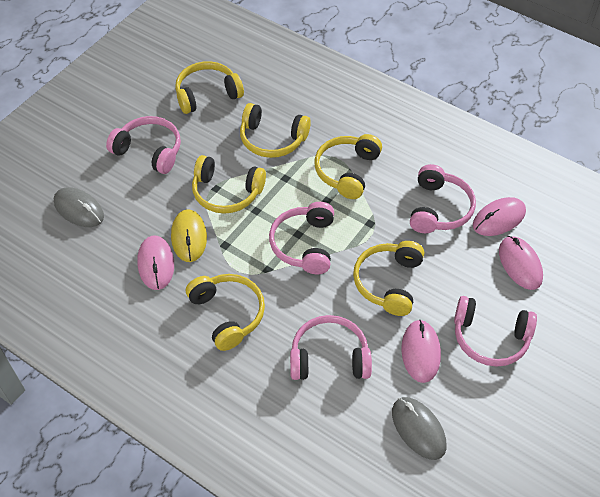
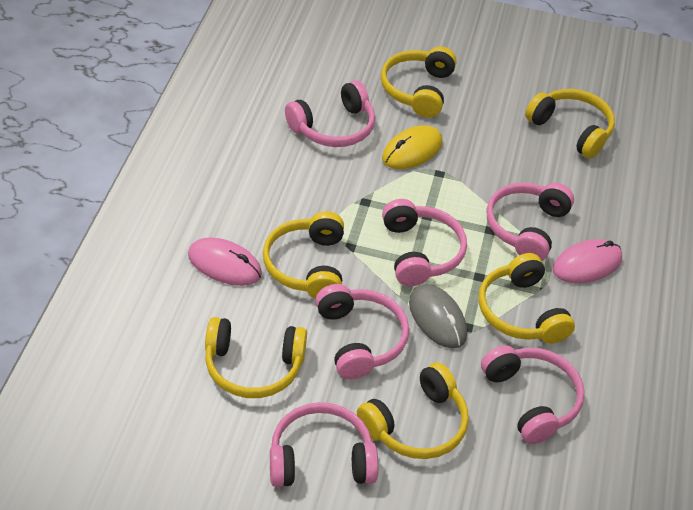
grey mouse: [54,187,104,227] [392,397,446,460] = 2 -> [409,284,467,348] = 1
pink headphones: [106,116,181,174] [269,202,334,274] [290,315,372,380] [410,164,476,233] [454,296,537,367] = 5 -> [270,402,378,487] [285,81,375,147] [315,284,409,379] [382,199,467,286] [481,345,585,444] [487,183,574,261] = 6
pink mouse: [137,236,174,290] [401,320,441,383] [473,197,526,236] [499,236,543,290] = 4 -> [188,237,262,286] [553,239,622,283] = 2

